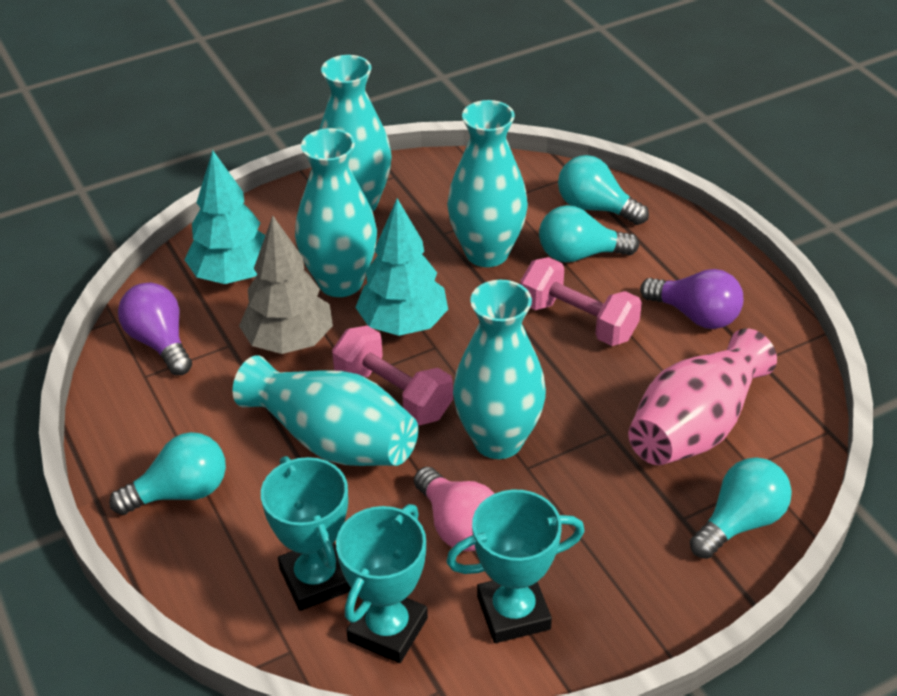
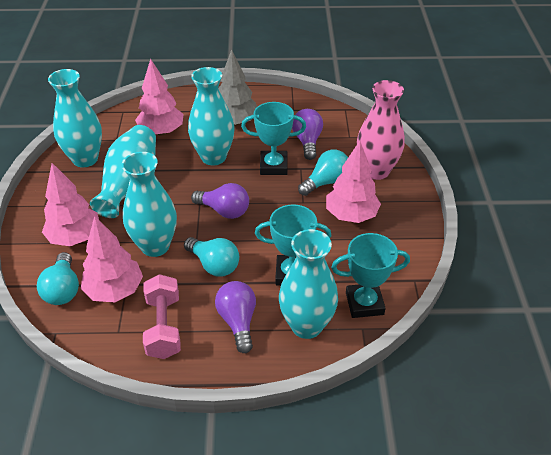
pink dumbbell: [332,326,453,425] [520,257,642,346] = 2 -> [143,274,181,359] = 1
pink light bulb: [414,467,495,551] = 1 -> none = 0
pink tree: none = 0 -> [42,163,99,246] [81,216,143,302] [135,58,183,135] [326,141,381,223] = 4
purple light bulb: [118,283,192,375] [640,269,743,329] = 2 -> [191,183,249,219] [215,281,256,353] [292,109,323,160] = 3
turquoise light bulb: [109,432,226,515] [539,205,639,262] [558,155,649,225] [690,457,792,559] = 4 -> [37,252,79,305] [184,237,239,277] [298,150,348,196] = 3
turquoise tree: [184,150,265,284] [355,198,448,336] = 2 -> none = 0

